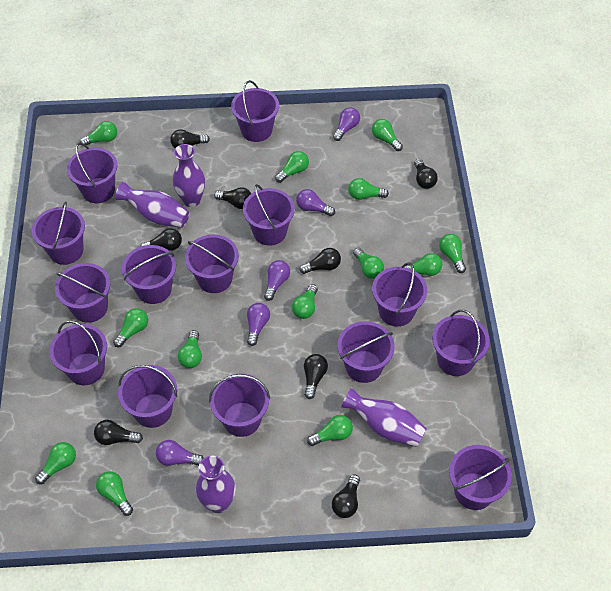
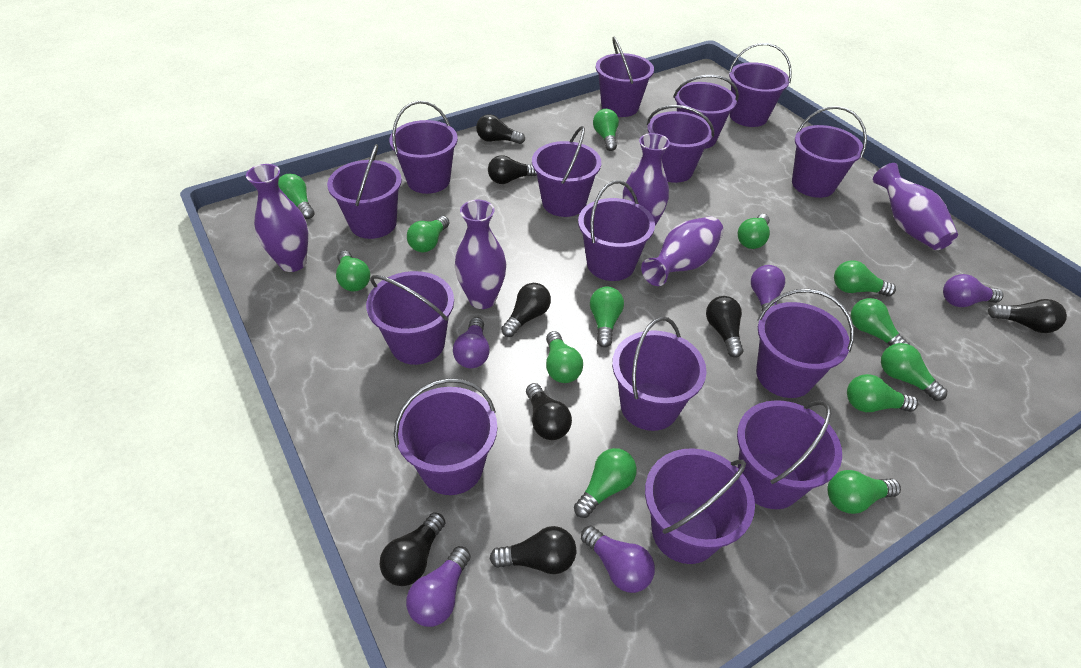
purple bucket: [32,201,85,265] [49,320,107,385] [55,263,110,323] [67,143,117,203] [118,365,177,428] [122,245,176,304] [185,235,239,293] [209,374,270,437] [231,80,279,142] [243,184,295,246] [337,321,395,383] [372,262,427,326] [432,310,490,376] [449,445,512,510] = 14 -> [327,144,402,239] [366,271,454,365] [389,101,458,194] [394,378,497,495] [532,126,601,217] [578,180,655,281] [596,37,654,117] [612,317,707,431] [645,448,755,564] [647,105,714,183] [673,75,739,149] [729,43,792,127] [737,400,842,509] [756,289,854,398] [792,106,867,198] = 15
purple vase: [115,181,189,228] [173,144,205,207] [196,456,236,513] [341,387,427,447] = 4 -> [246,164,308,272] [455,200,506,309] [623,133,670,226] [641,216,724,286] [873,163,958,250] = 5

